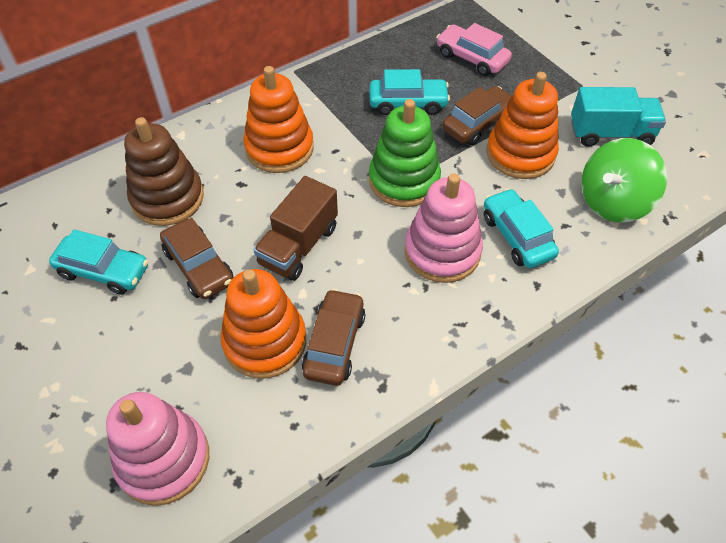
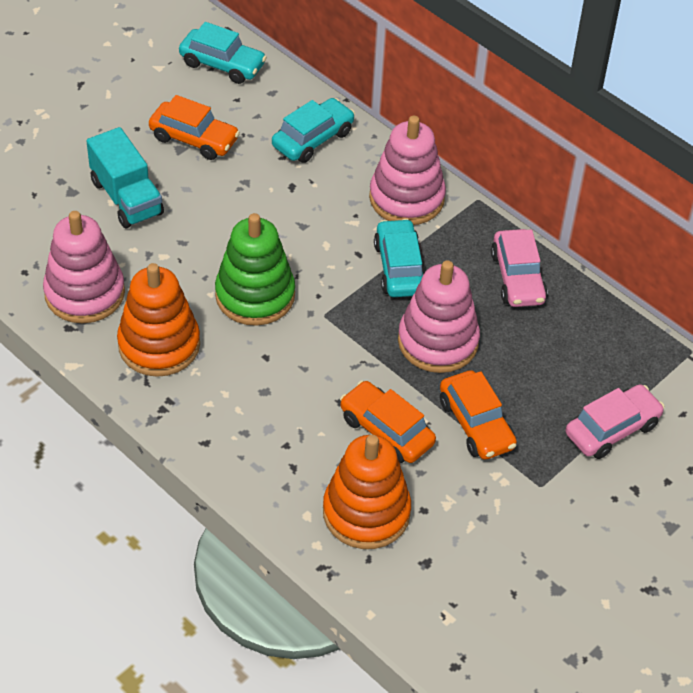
brown car: [160,218,233,299] [302,289,365,386] [442,86,512,145] = 3 -> none = 0
brown stacking toy: [124,117,204,226] = 1 -> none = 0
brown truck: [254,176,338,281] = 1 -> none = 0
green spinning top: [581,138,667,223] = 1 -> none = 0
orange car: none = 0 -> [149,95,240,160] [340,381,436,463] [440,370,517,460] = 3
orange stacking toy: [220,269,306,379] [243,66,314,173] [486,72,559,179] = 3 -> [117,263,200,377] [323,435,411,549] = 2
pink car: [436,23,512,76] = 1 -> [491,229,548,307] [566,385,665,459] = 2
pink stacking toy: [106,392,209,506] [404,173,483,283] = 2 -> [43,211,125,323] [369,116,446,225] [398,260,480,373] = 3

